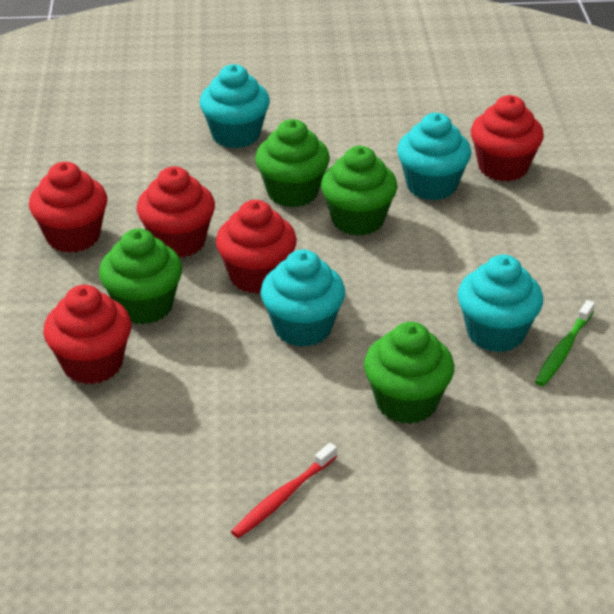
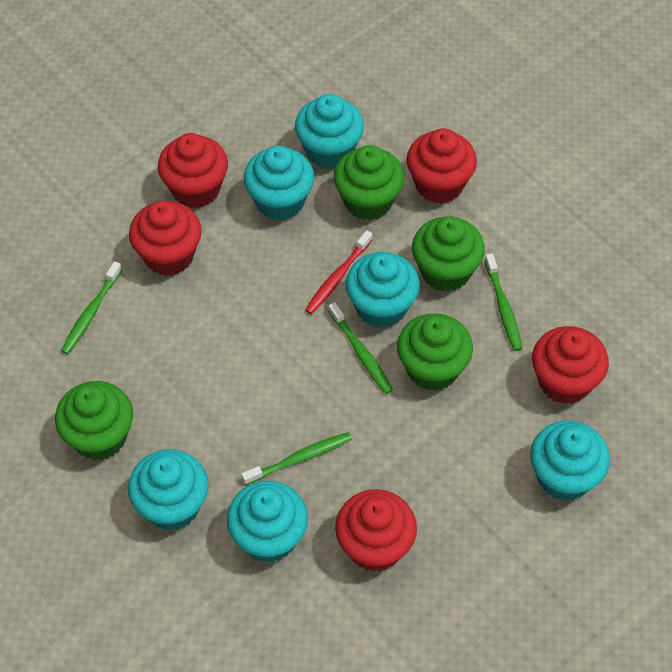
green toothbrush: [535,300,595,386] = 1 -> [61,261,122,354] [241,432,352,485] [328,302,393,394] [484,253,522,351] = 4
turquoise cupcake: [200,64,270,148] [261,249,345,347] [397,113,471,200] [458,255,543,352] = 4 -> [128,449,208,531] [227,481,308,563] [244,145,314,221] [295,94,364,169] [346,252,420,328] [530,421,610,501] = 6

